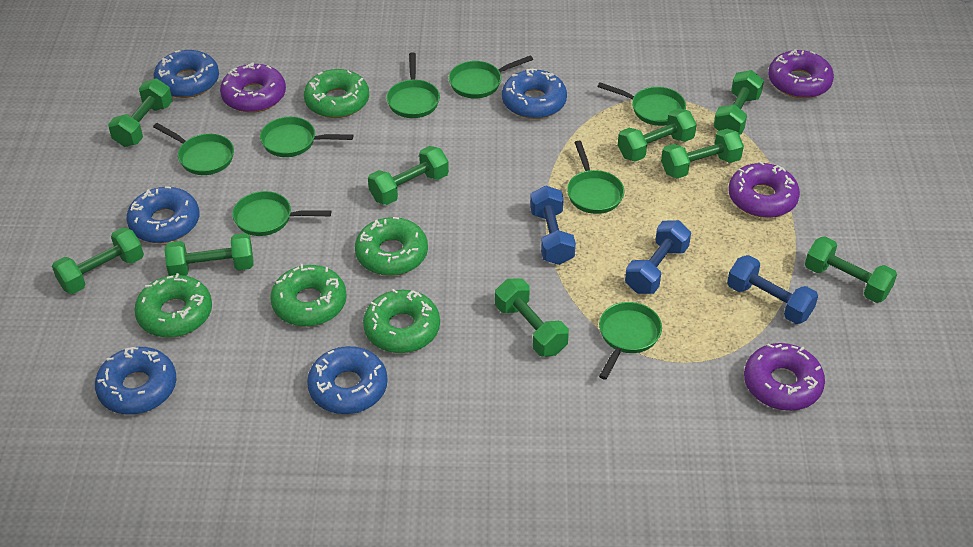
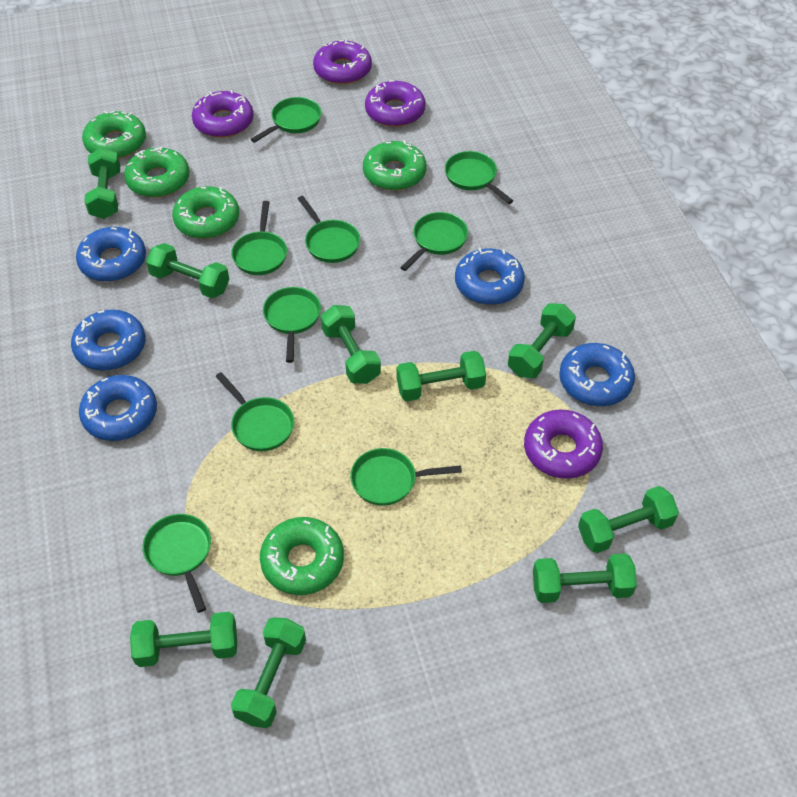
blue dumbbell: [530,185,576,265] [625,220,691,294] [727,255,818,324] = 3 -> none = 0
green pan: [153,123,234,175] [232,191,331,236] [260,117,353,157] [386,52,440,118] [449,55,533,99] [567,141,624,214] [597,82,686,126] [599,302,662,380] = 8 -> [143,514,211,613] [215,372,294,451] [231,201,287,275] [251,97,321,143] [263,287,321,363] [298,196,360,263] [350,448,462,506] [400,212,468,271] [445,151,513,204] = 9

